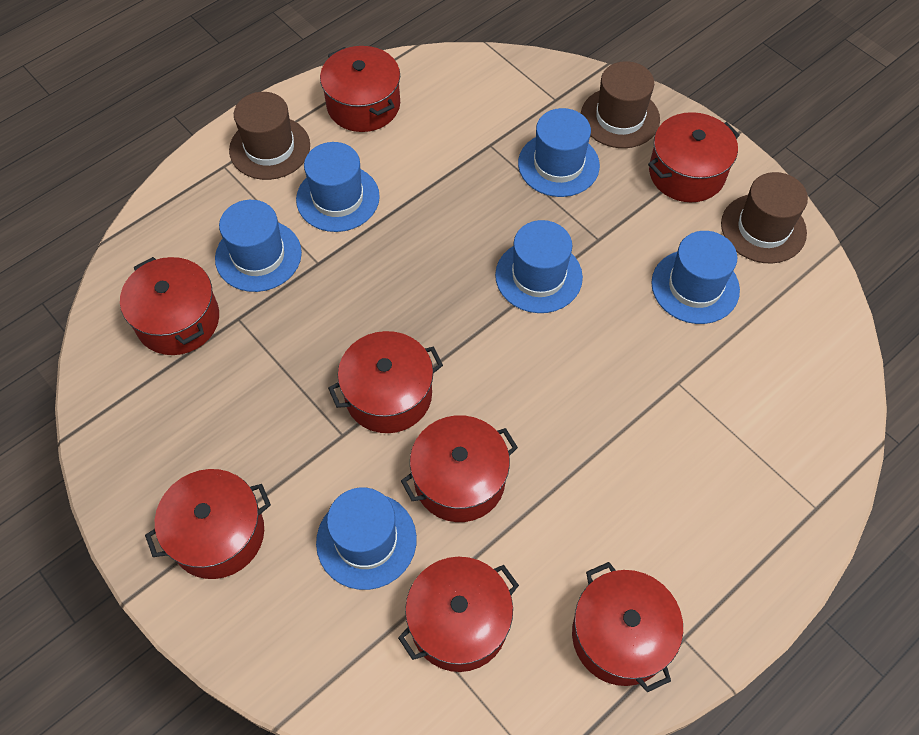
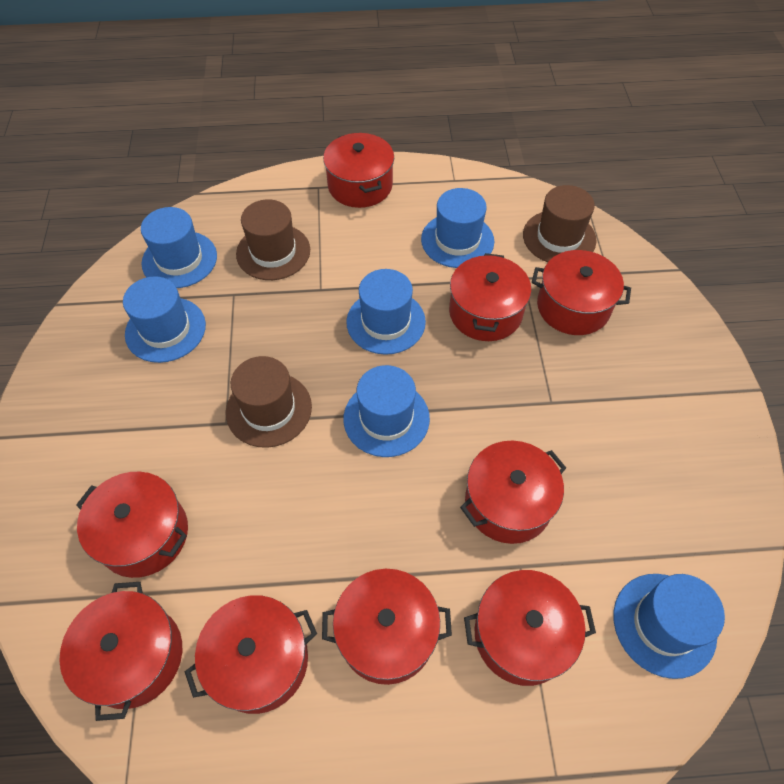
red pot: [120,257,219,355] [145,469,271,579] [320,46,400,132] [328,331,443,433] [398,557,519,672] [401,415,518,522] [572,562,683,692] [648,112,740,202] = 8 -> [59,582,182,721] [76,472,188,578] [185,595,317,714] [322,569,452,685] [323,133,394,208] [449,253,531,341] [460,441,566,544] [464,570,596,686] [532,250,631,335] = 9

